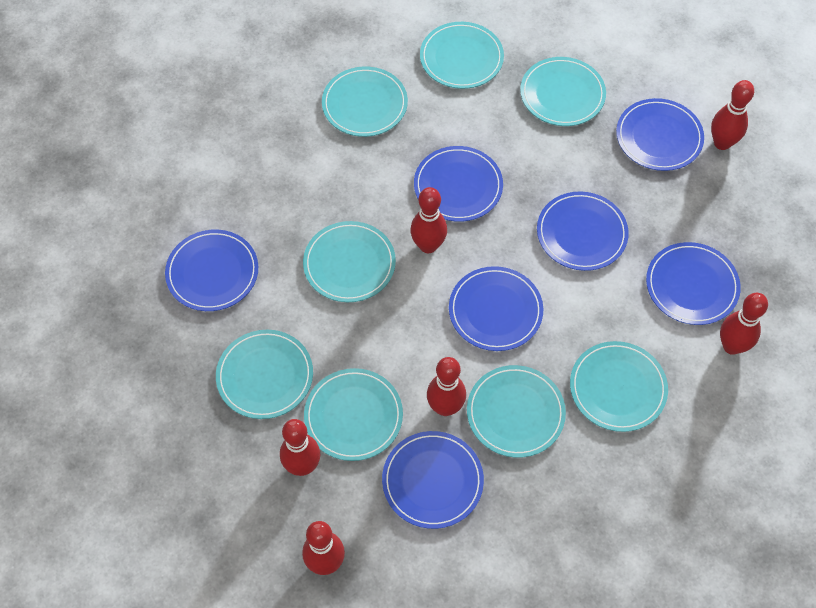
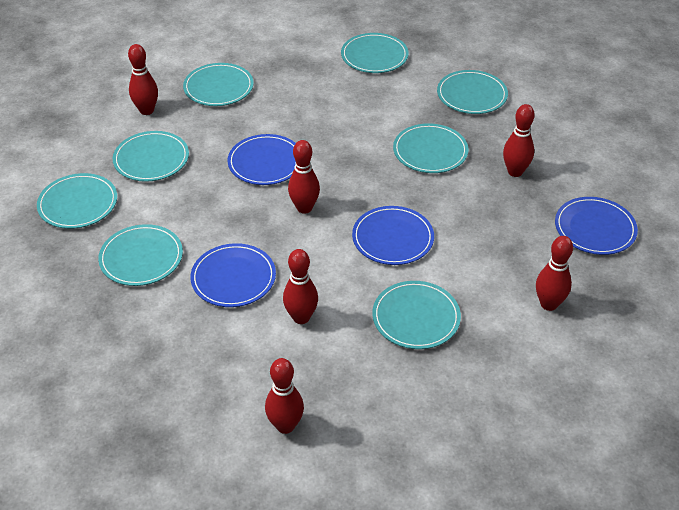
blue plate: [165,230,258,311] [382,431,484,529] [414,146,503,222] [449,266,543,351] [537,192,629,271] [616,98,704,171] [646,242,741,325] = 7 -> [190,243,276,307] [227,134,296,185] [352,206,434,265] [555,197,638,255] = 4

